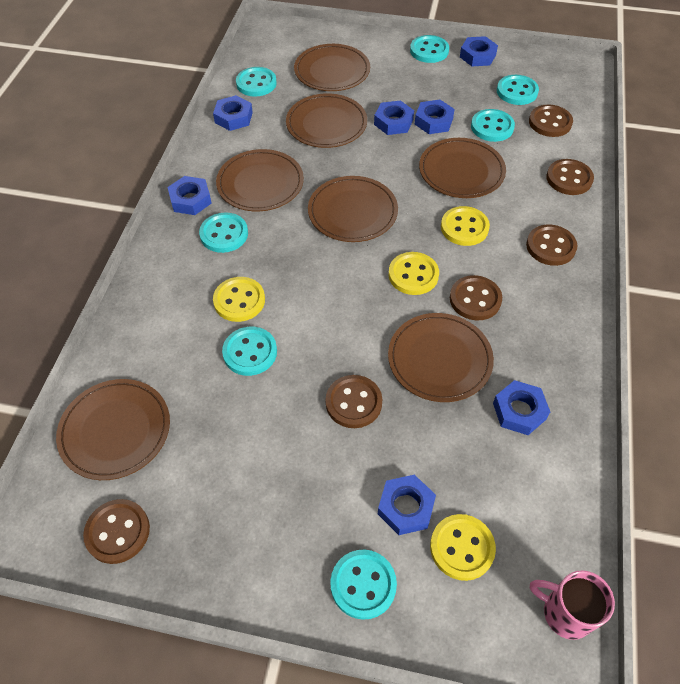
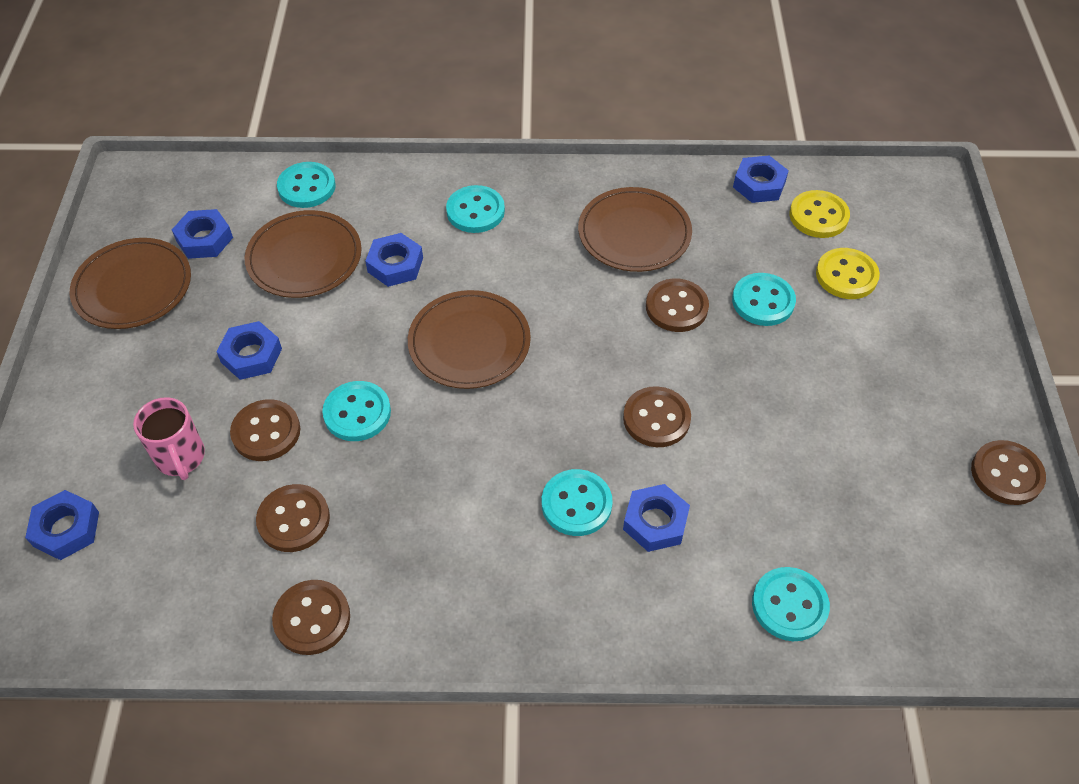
blue nut: [167,176,212,215] [213,95,253,131] [374,100,414,135] [378,474,436,535] [415,100,455,134] [460,36,498,66] [493,380,550,435] = 7 -> [25,490,99,560] [172,209,233,259] [217,321,282,380] [365,233,423,287] [623,484,690,552] [733,156,789,203] = 6
brown plate: [56,379,170,480] [216,149,304,211] [286,93,367,148] [294,44,370,91] [308,176,398,242] [388,313,494,402] [419,138,506,198] = 7 -> [70,238,191,329] [245,210,362,298] [408,290,531,389] [578,187,692,272] = 4
turquoise button: [199,213,248,253] [222,327,277,376] [236,67,277,97] [330,550,397,620] [410,35,449,63] [471,109,515,142] [497,75,539,105] = 7 -> [277,162,336,208] [322,381,391,441] [446,185,505,233] [542,469,613,536] [732,273,796,326] [752,567,830,641] = 6
yellow button: [213,277,265,322] [388,252,439,295] [430,514,496,581] [441,206,490,246] = 4 -> [789,190,850,238] [816,248,880,299] = 2

